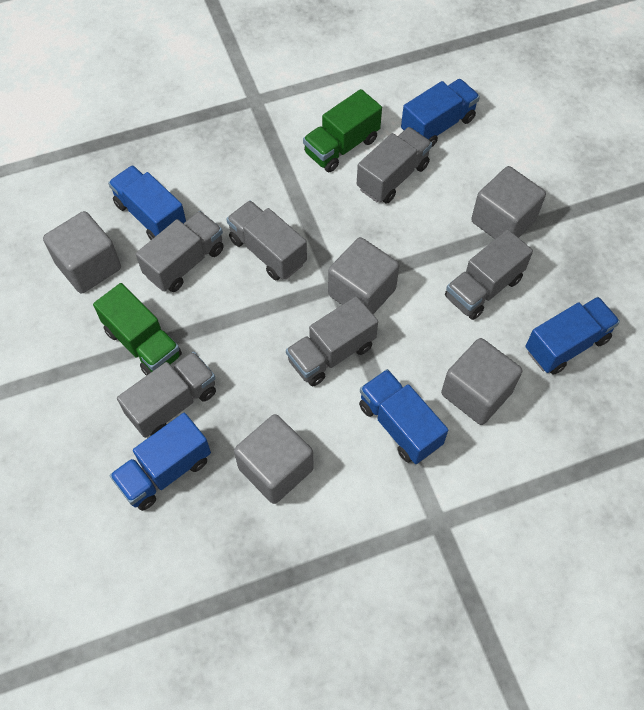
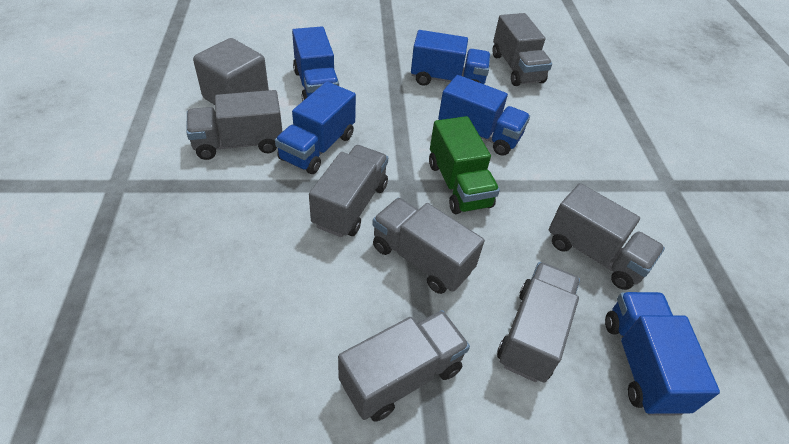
green truck: [93,283,182,376] [303,89,382,172] = 2 -> [429,116,500,214] = 1
grey cube: [43,211,121,294] [234,414,314,504] [328,237,399,314] [441,338,522,425] [471,166,546,239] = 5 -> [193,38,269,105] = 1
grey truck: [117,352,216,438] [136,211,224,292] [226,200,307,280] [286,296,378,386] [357,127,432,204] [445,229,533,320] = 6 -> [187,90,283,160] [309,145,388,237] [338,310,470,422] [372,198,485,294] [493,13,552,86] [497,262,580,383] [549,183,665,290] = 7

